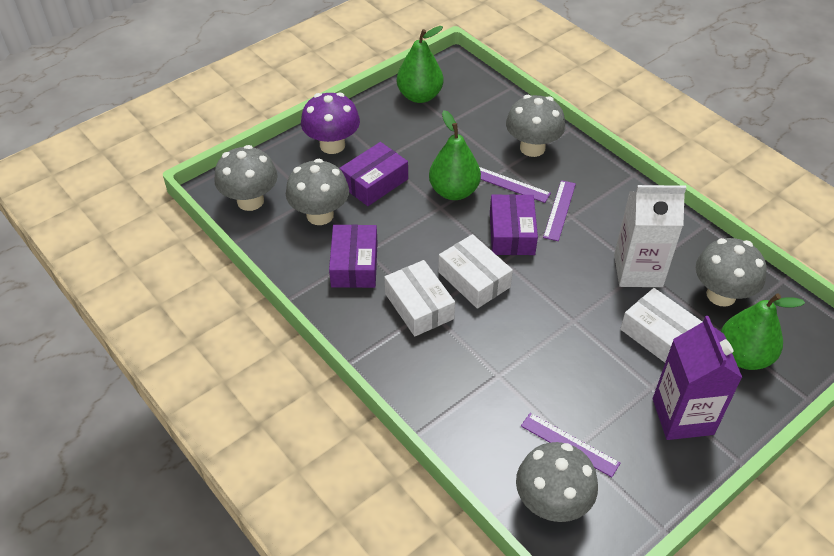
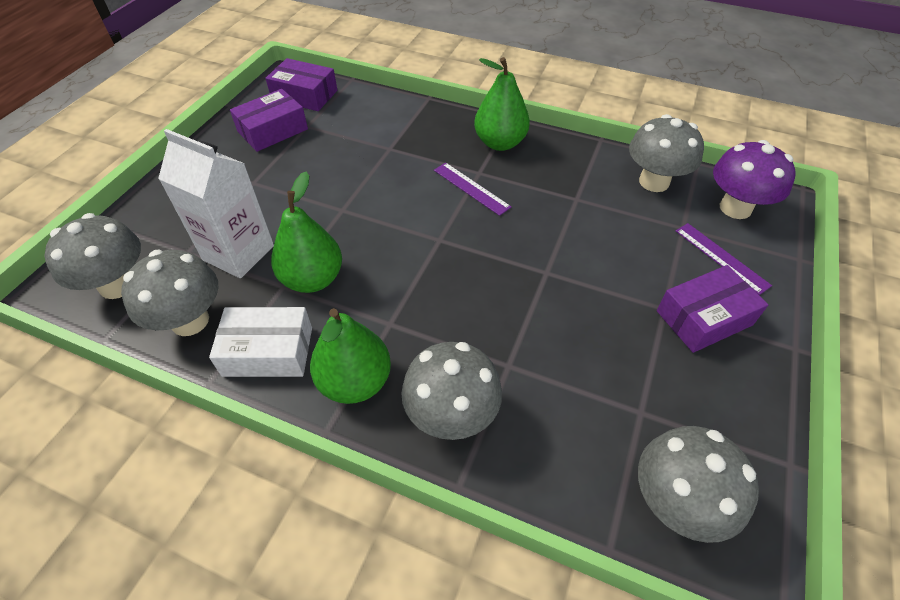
purple carton: [653,316,742,440] = 1 -> none = 0
purple ruler: [479,167,551,203] [521,413,620,477] [543,180,576,241] = 3 -> [434,163,511,216] [676,223,772,295] = 2
white box: [384,260,455,336] [438,234,513,309] [620,288,702,363] = 3 -> [209,307,312,377] = 1

